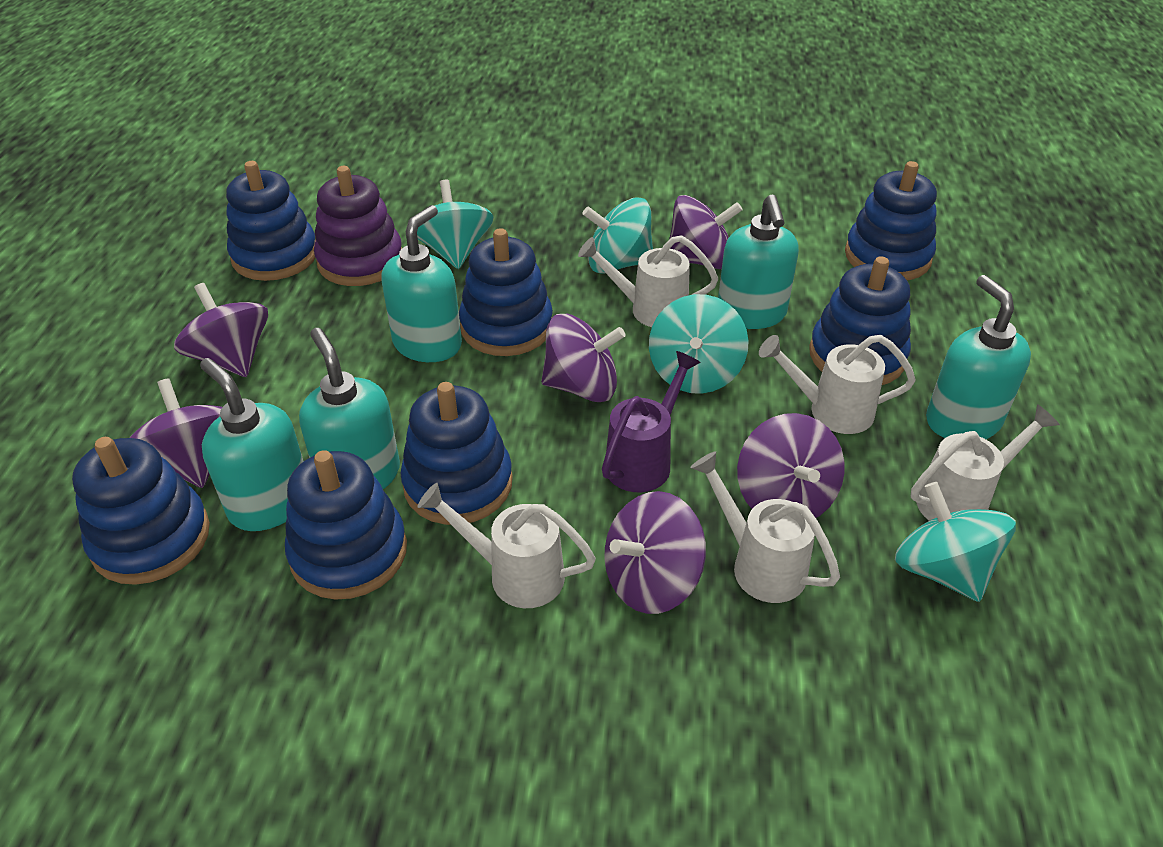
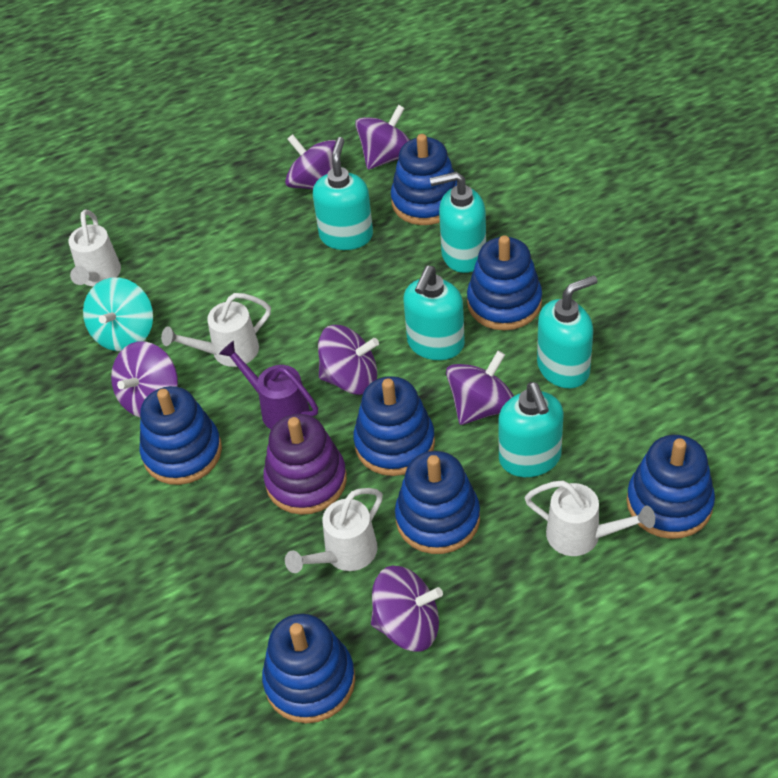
turquoise spinning top: [417,180,494,269] [583,197,653,273] [649,294,748,394] [895,482,1016,602] = 4 -> [83,277,153,351] = 1
white watering can: [418,483,596,608] [578,235,718,327] [690,451,840,603] [759,335,916,434] [911,404,1060,521] = 5 -> [69,210,121,286] [161,293,271,367] [285,488,383,573] [524,480,655,556] = 4

